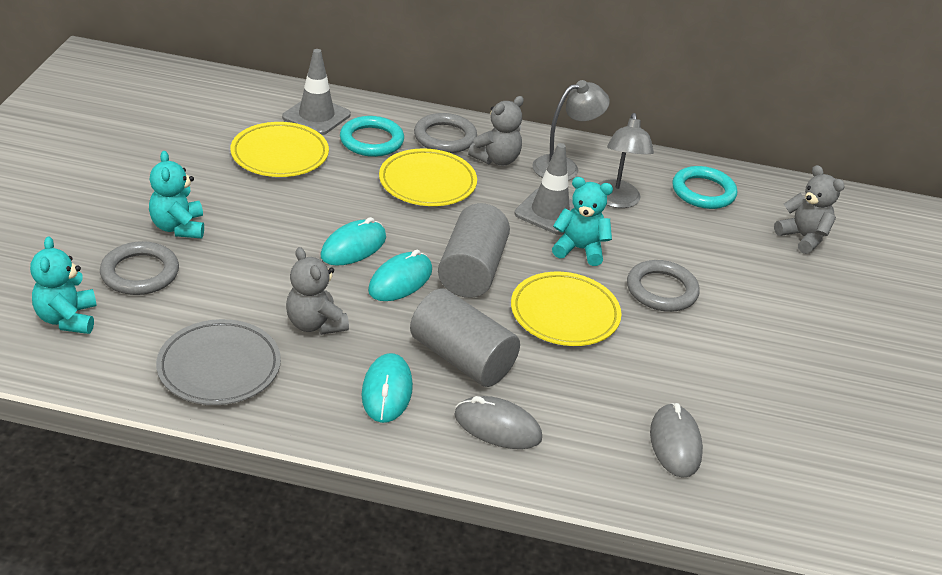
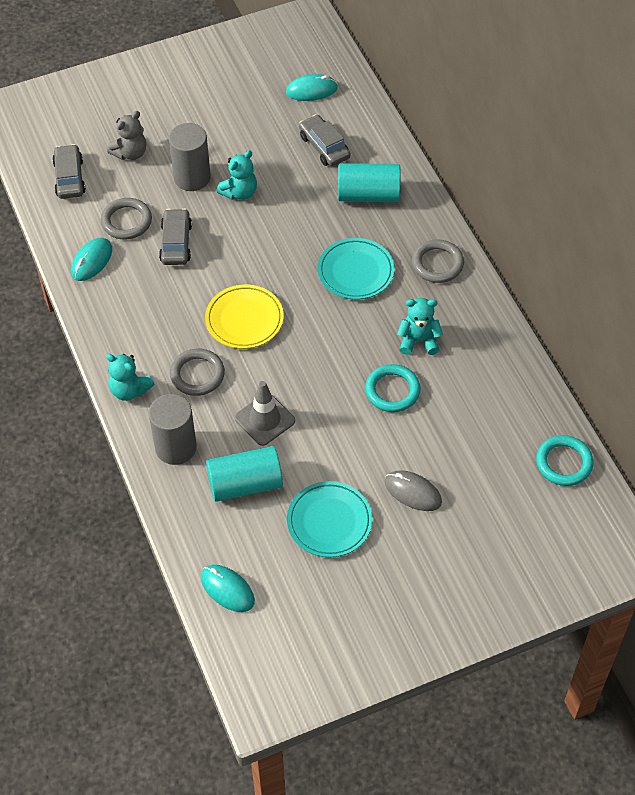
grey car: none = 0 -> [52,144,86,199] [159,209,192,265] [299,115,351,166] = 3
grey lamp: [532,80,610,180] [598,113,654,208] = 2 -> none = 0
grey mouse: [454,396,542,449] [650,403,703,478] = 2 -> [385,470,442,511] = 1
grey plate: [156,319,281,405] = 1 -> none = 0
grey teddy bear: [286,247,349,335] [468,96,524,165] [774,165,845,254] = 3 -> [107,111,146,160] = 1
grey traffic cone: [282,49,351,135] [514,143,574,235] = 2 -> [235,381,295,446] = 1
turquoise cylinder: none = 0 -> [206,446,283,502] [338,163,400,202] = 2
turquoise plate: none = 0 -> [287,481,373,557] [318,238,394,299] = 2
yellow plate: [231,122,329,177] [379,148,477,206] [511,272,621,346] = 3 -> [205,285,284,349] = 1

